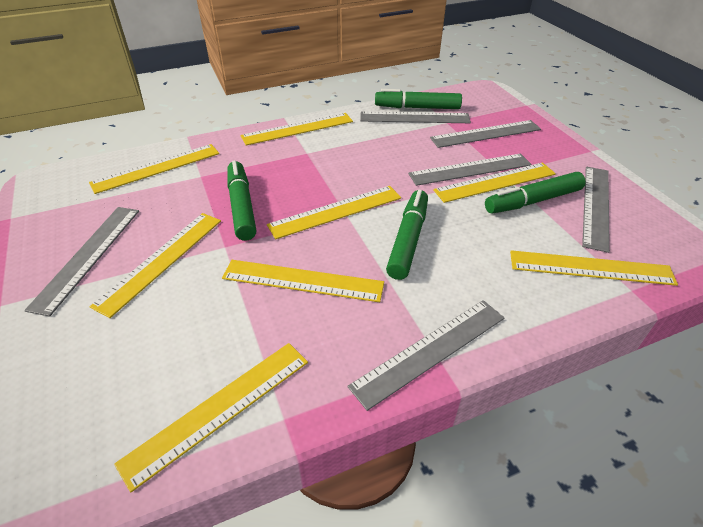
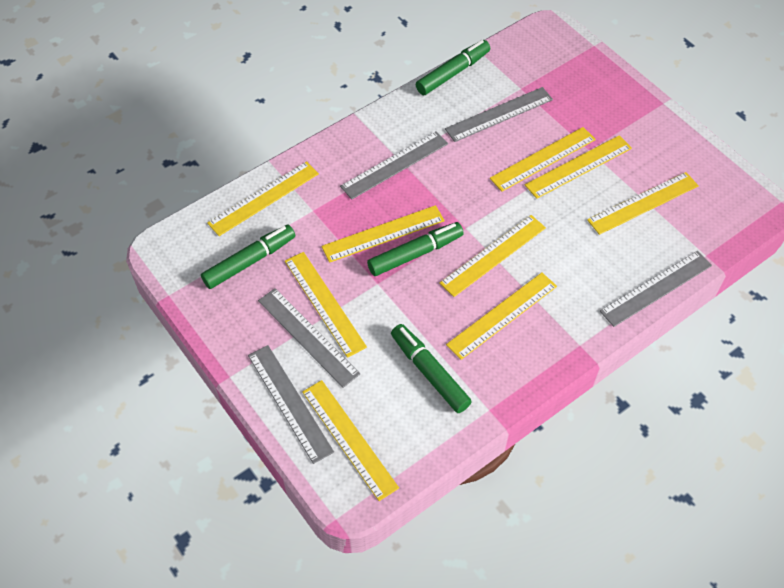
grey ruler: [24,207,139,317] [348,300,504,411] [360,111,471,123] [408,154,532,186] [430,120,541,148] [582,167,610,253] = 6 -> [248,345,334,464] [258,288,360,388] [340,132,448,200] [445,87,553,142] [600,251,712,327] = 5
yellow ruler: [89,144,219,194] [90,213,221,318] [114,343,308,492] [222,260,384,302] [241,113,353,145] [267,186,401,239] [433,163,556,203] [510,250,678,286] = 8 -> [207,161,319,236] [285,252,367,358] [302,380,399,501] [321,205,445,263] [439,215,546,297] [446,272,557,360] [490,127,596,192] [525,135,632,199] [587,172,699,235] = 9

